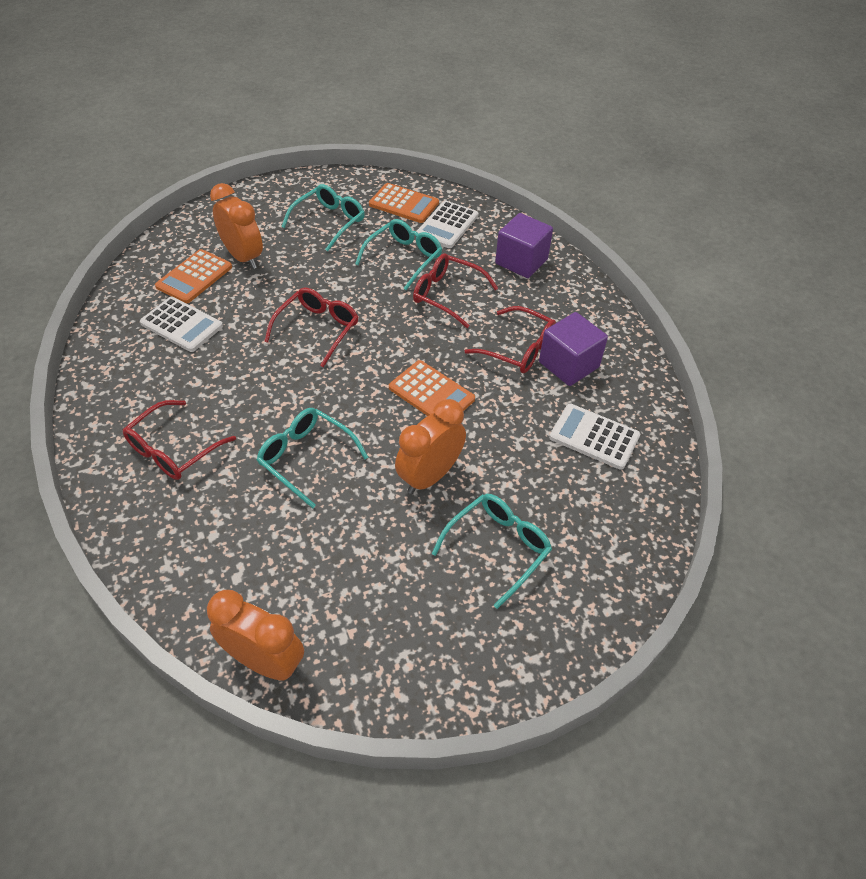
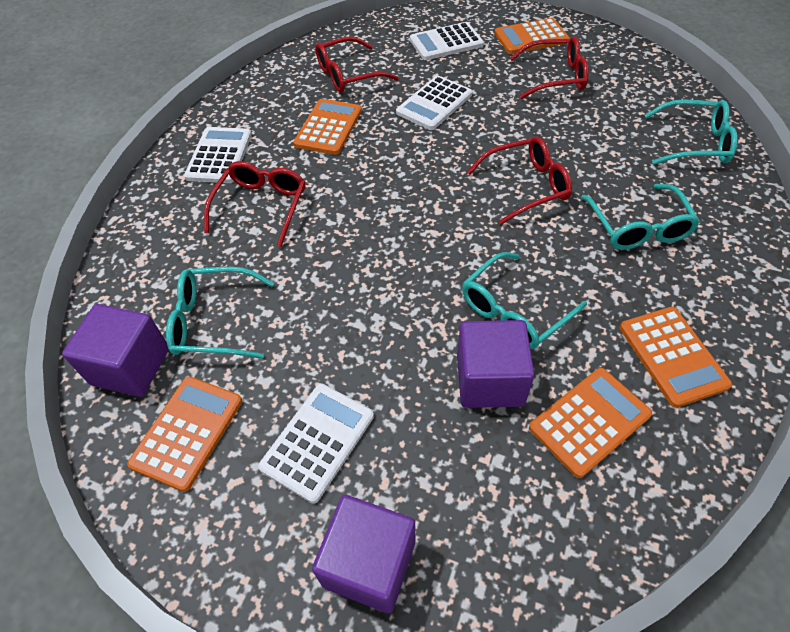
orange calculator: [155,249,232,303] [369,183,439,223] [389,360,475,416] = 3 -> [127,376,242,492] [293,99,362,155] [494,18,570,54] [529,368,652,478] [620,307,732,408] = 5
orange clock: [207,590,304,680] [210,183,263,269] [395,399,466,494] = 3 -> none = 0
purple cube: [495,213,553,278] [539,312,608,386] = 2 -> [62,304,169,397] [312,495,415,613] [457,320,535,408] = 3
white calculator: [140,297,223,352] [416,201,478,248] [549,403,640,470] = 3 -> [184,127,252,183] [258,384,374,504] [396,76,472,130] [410,22,484,60] = 4

